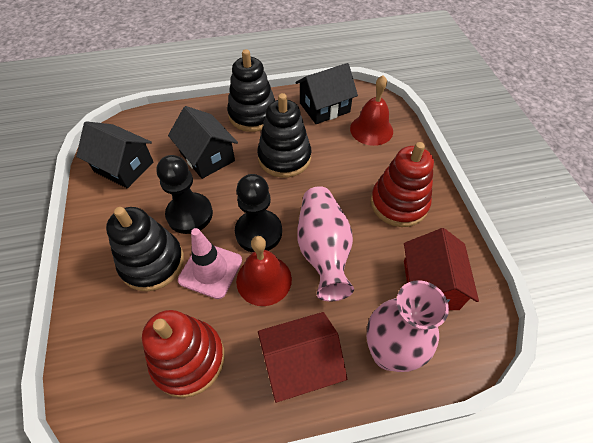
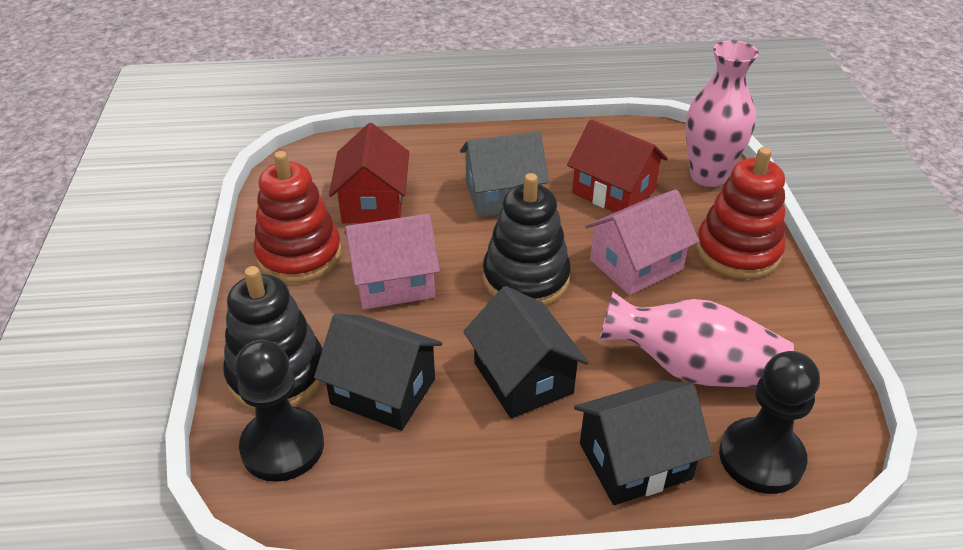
black stacking toy: [106,207,184,291] [227,49,275,132] [257,93,311,178] = 3 -> [223,266,322,410] [483,173,571,306] = 2
grey house: none = 0 -> [460,131,549,217] = 1
pink house: none = 0 -> [344,214,440,309] [585,189,699,295] = 2
pink traffic cone: [178,228,242,299] = 1 -> none = 0
red bell: [236,236,292,306] [350,75,393,146] = 2 -> none = 0

